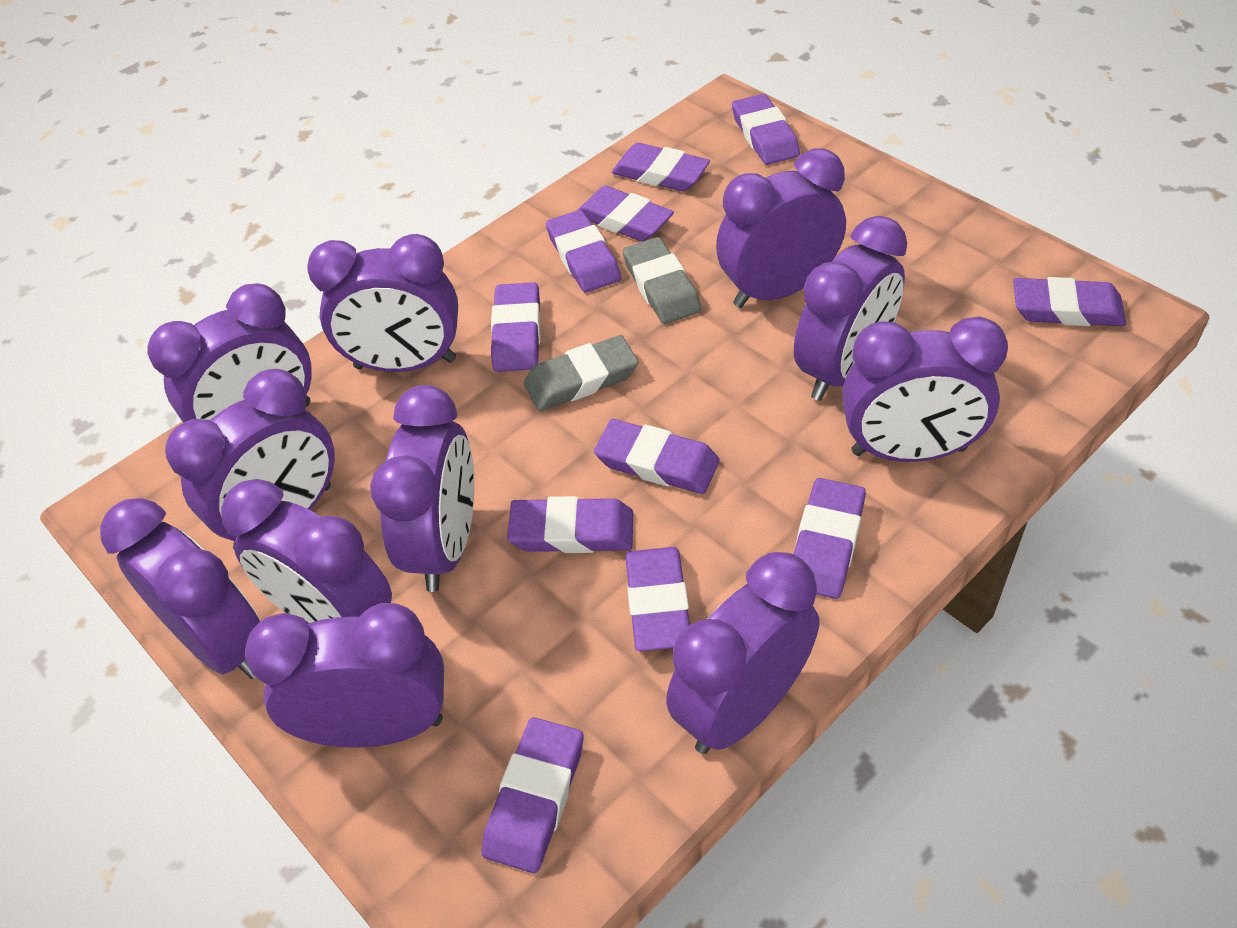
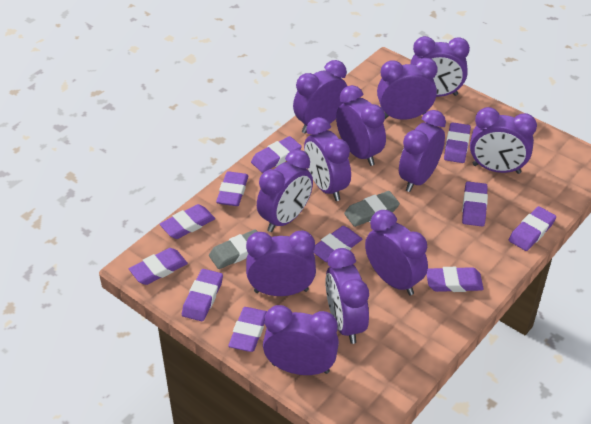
purple clock: [100,498,261,679] [147,283,312,423] [165,369,335,549] [221,479,392,624] [245,603,444,748] [307,234,458,372] [370,385,474,592] [666,552,820,754] [716,148,846,308] [794,216,907,401] [842,316,1008,462] = 11 -> [246,230,316,296] [257,150,313,232] [263,305,339,375] [293,60,347,134] [304,117,351,201] [325,248,369,344] [336,85,386,166] [365,210,428,295] [377,58,438,120] [399,110,446,192] [410,36,470,97] [470,107,537,174] = 12

